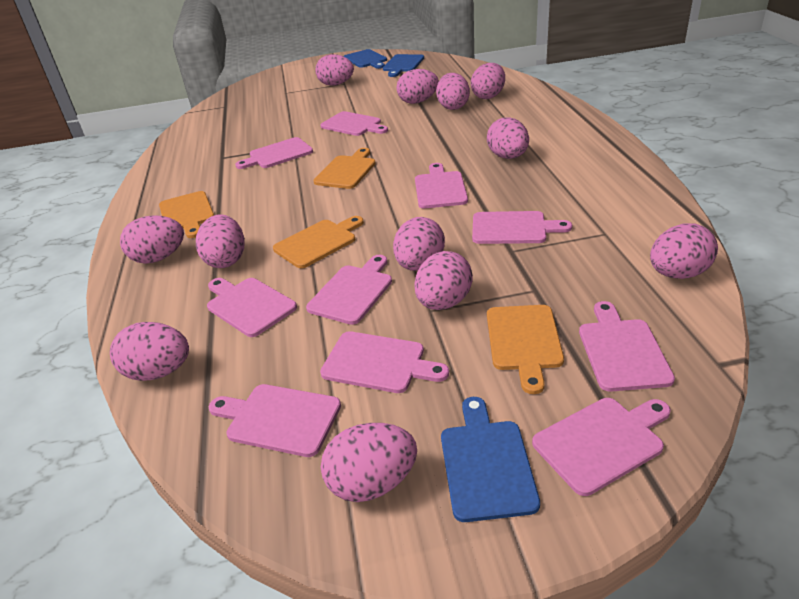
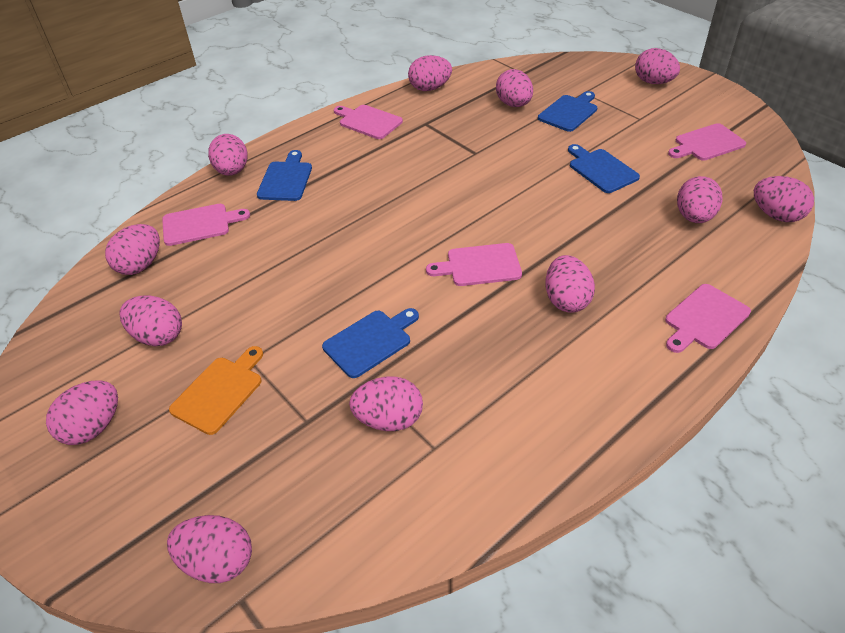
blue cutting board: [344,49,387,69] [383,54,424,77] [441,397,540,522] = 3 -> [257,150,312,201] [322,308,419,378] [538,91,597,132] [568,144,640,193] = 4
orange cutting board: [159,191,214,238] [273,216,364,268] [314,148,376,189] [487,305,564,394] = 4 -> [169,346,263,435] = 1
pink cutting board: [207,278,297,337] [209,384,341,457] [235,137,313,169] [306,255,392,325] [320,331,449,393] [321,111,388,136] [415,163,468,208] [472,211,572,244] [532,398,671,496] [579,301,675,392] = 10 -> [162,204,250,246] [334,105,403,139] [426,243,522,286] [665,284,751,353] [668,123,746,161] = 5

